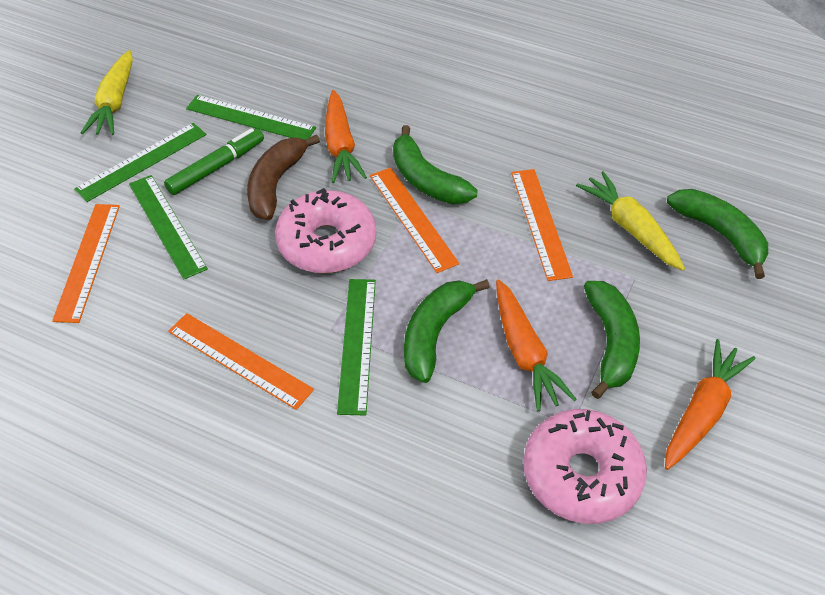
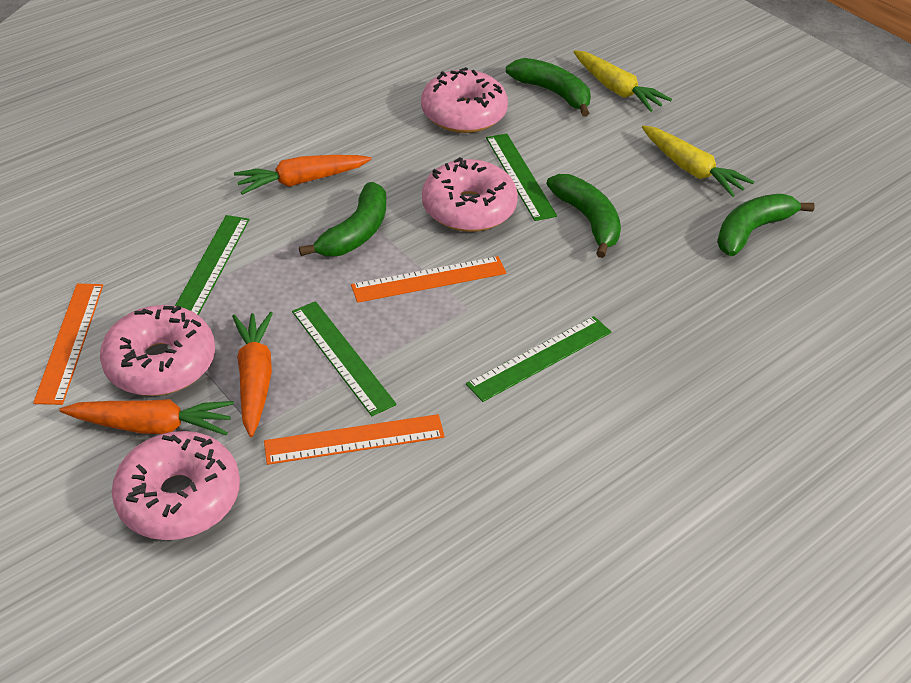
brown banana: [247,134,320,220] = 1 -> none = 0
green marker: [164,128,264,195] = 1 -> none = 0
orange ruler: [52,204,120,323] [168,313,314,410] [370,168,459,273] [511,169,573,281] = 4 -> [33,284,103,405] [264,414,445,465] [351,256,506,303] = 3
pink donut: [275,188,376,273] [523,409,647,524] = 2 -> [100,305,215,396] [112,431,240,540] [421,67,508,133] [422,157,518,232] = 4

